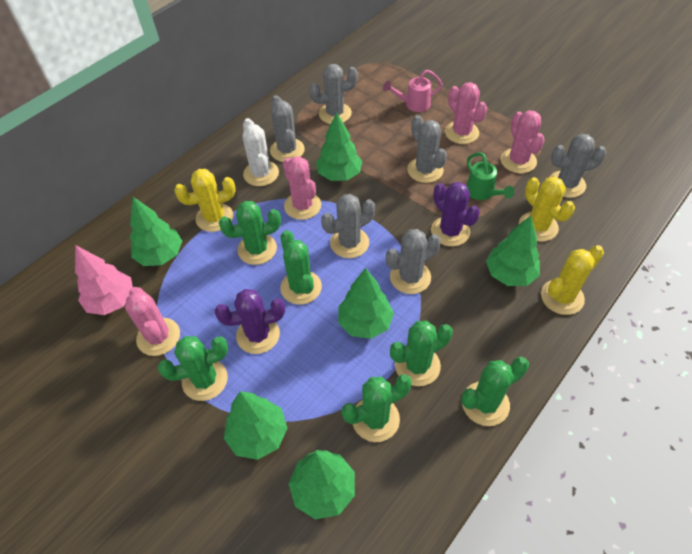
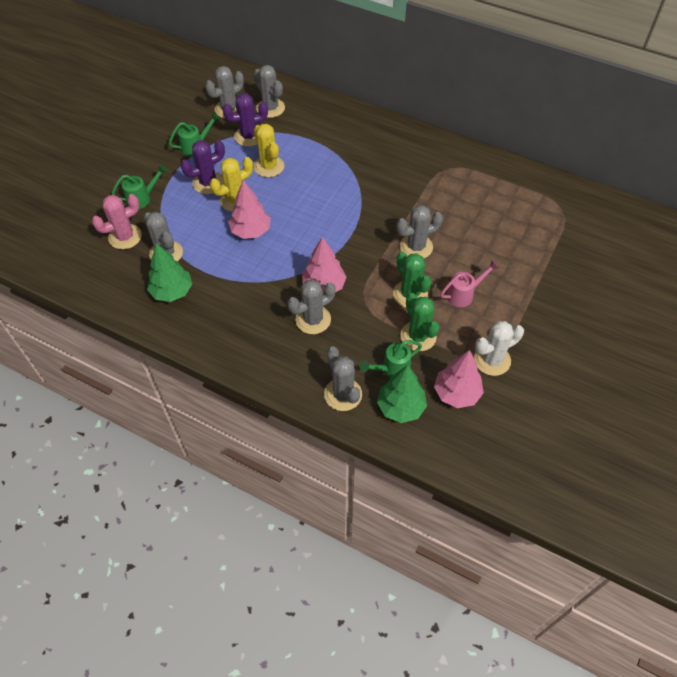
green cactus: [158,336,228,401] [219,201,281,265] [280,230,322,305] [341,374,412,442] [390,321,453,386] [461,357,529,426] = 6 -> [393,252,432,307] [400,293,439,351] = 2
green tree: [130,197,182,266] [224,391,287,460] [289,450,355,519] [316,112,362,181] [338,268,394,339] [486,216,540,286] = 6 -> [147,243,192,302] [377,365,427,423] = 2
green watering can: [467,152,514,200] = 1 -> [112,164,167,209] [169,112,220,157] [359,340,422,378] = 3
pink cactus: [125,287,180,356] [283,156,321,220] [445,82,487,144] [501,110,545,173] = 4 -> [92,194,142,249] = 1
pink tree: [75,245,133,315] = 1 -> [228,180,271,239] [302,237,346,293] [434,350,484,408] = 3
yellow cactus: [174,169,236,232] [519,177,575,242] [541,245,604,315] = 3 -> [210,157,253,212] [254,124,284,177] = 2

